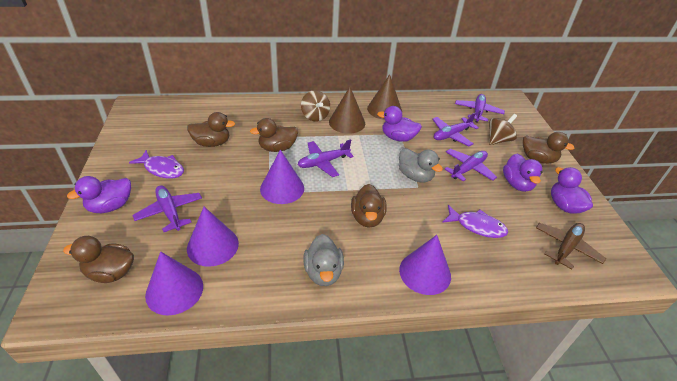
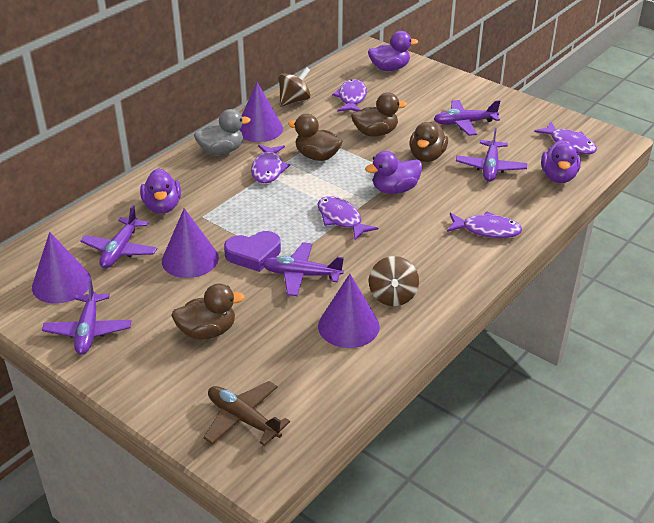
brown cone: [329,87,365,134] [367,74,402,120] = 2 -> none = 0
brown duck: [63,236,134,283] [187,112,235,147] [250,118,298,152] [351,184,387,228] [523,132,574,164] = 5 -> [171,284,245,340] [288,114,343,161] [351,93,407,137] [409,121,448,162] = 4
grey duck: [303,234,344,286] [399,148,443,183] = 2 -> [194,109,251,155] = 1
purple fish: [129,150,184,179] [442,205,508,238] = 2 -> [251,145,290,183] [317,196,378,240] [332,79,367,112] [447,212,522,238] [534,122,597,154] = 5
purple heart: none = 0 -> [224,231,281,272] = 1

